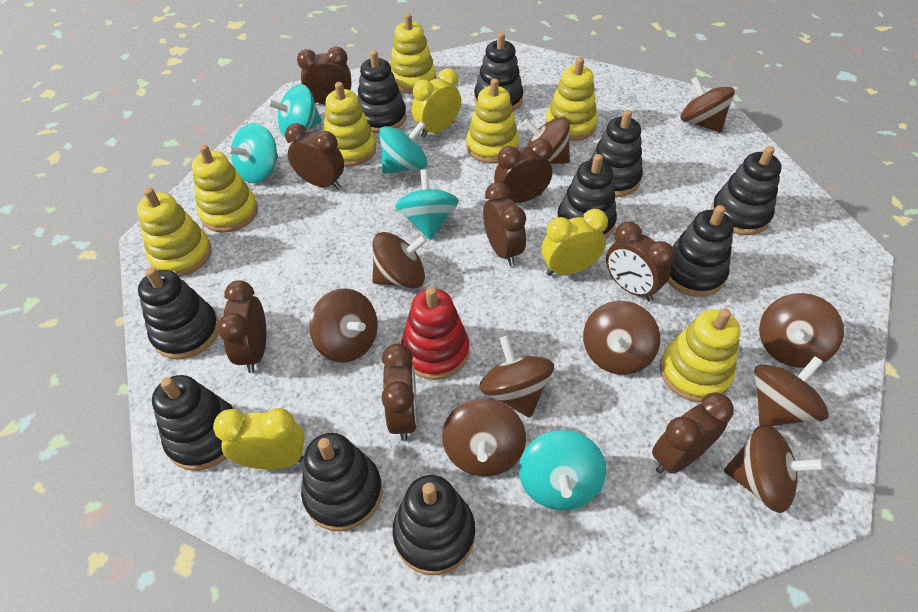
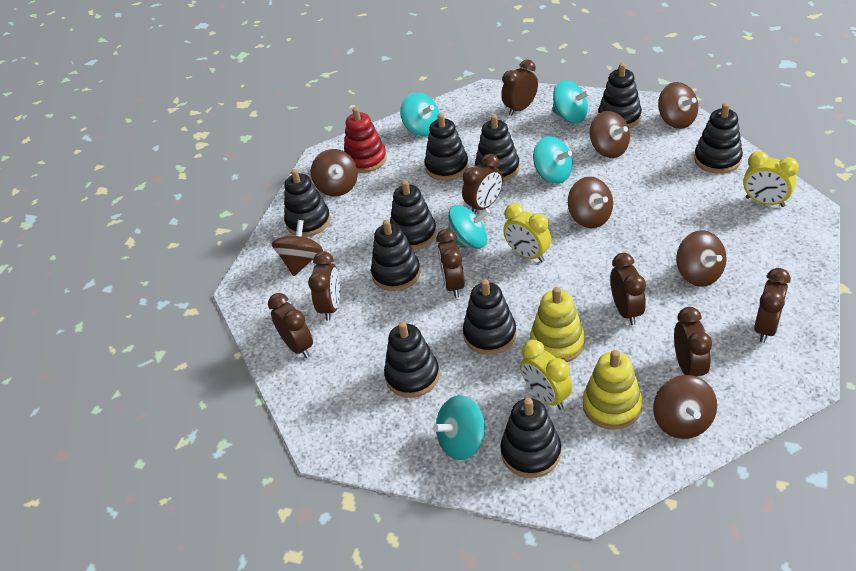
brown spinning top: [309,288,378,363] [372,232,428,289] [442,398,526,476] [479,336,554,418] [522,117,570,164] [583,301,660,375] [680,77,735,133] [724,424,824,513] [754,356,829,426] [759,293,844,368] = 10 -> [271,220,323,276] [311,149,358,196] [568,177,613,228] [590,111,630,158] [653,375,717,439] [658,82,698,129] [676,230,727,287] = 7
yellow stacking toy: [137,188,212,277] [192,145,258,233] [324,82,376,167] [390,13,436,94] [466,78,519,164] [545,57,598,141] [660,308,741,402] = 7 -> [530,287,585,362] [583,350,643,430] = 2

